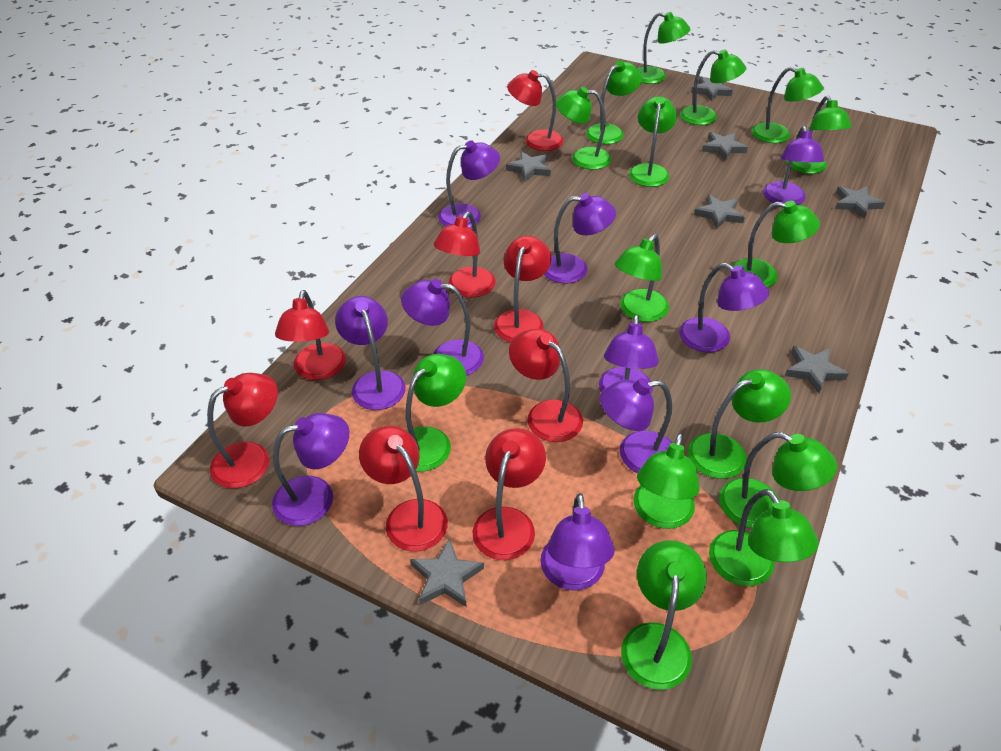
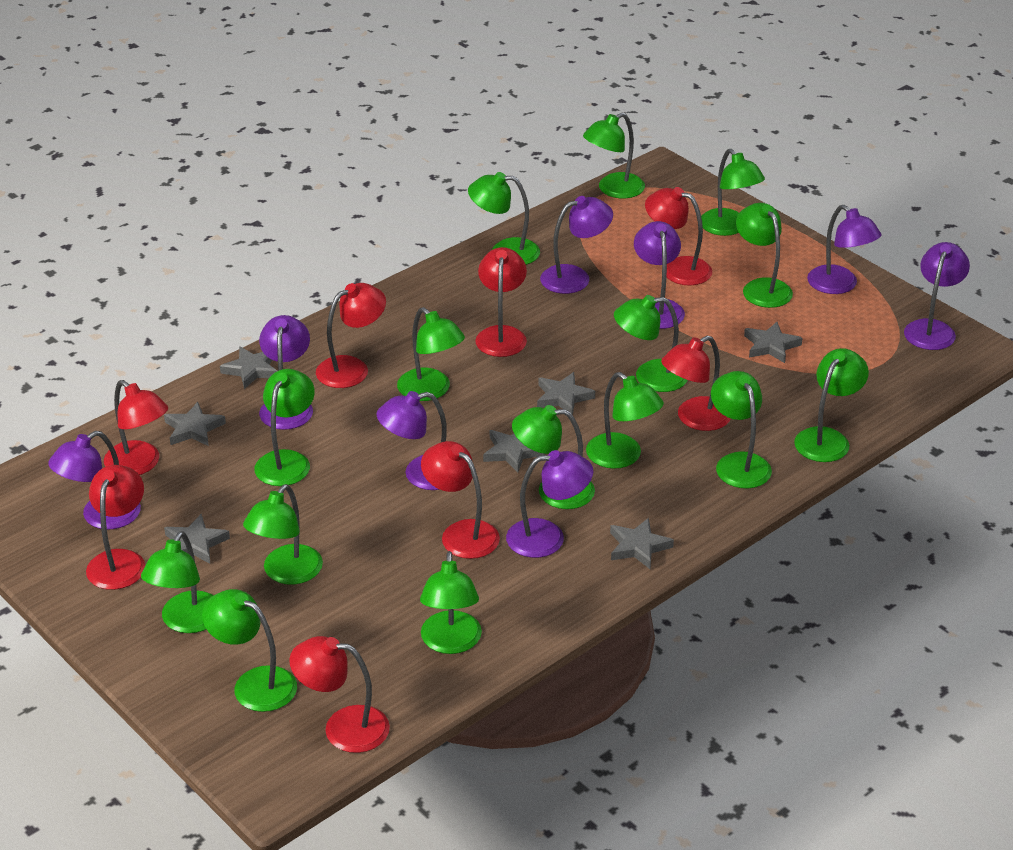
purple lamp: [272,413,349,526] [335,296,406,410] [401,279,484,376] [438,140,500,228] [540,493,615,591] [544,193,616,284] [599,315,659,394] [600,378,673,473] [679,263,769,352] [763,126,824,205] = 10 -> [48,431,141,530] [259,315,313,430] [377,391,447,490] [506,450,593,558] [540,196,613,294] [634,221,685,329] [807,205,881,294] [904,242,970,350] = 8

